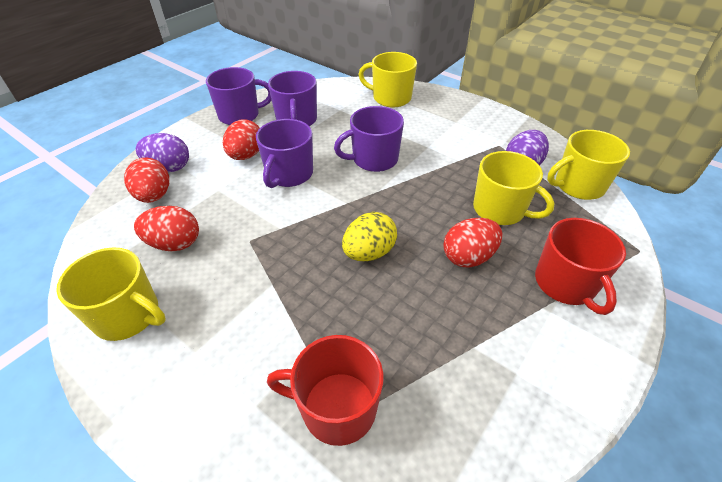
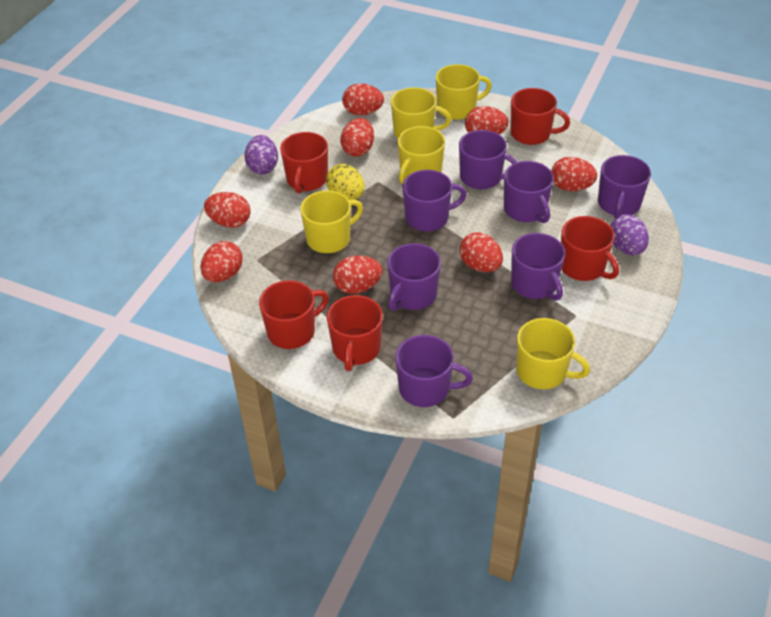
purple mug: [206,67,271,125] [256,119,313,188] [268,71,317,126] [334,106,404,172] = 4 -> [387,243,441,311] [395,335,473,407] [403,170,467,231] [459,130,517,189] [504,161,554,223] [511,233,565,301] [598,155,651,219] = 7
red egg: [124,157,169,203] [134,206,199,252] [223,119,260,160] [443,218,503,268] = 4 -> [200,241,243,282] [204,192,251,228] [333,256,383,294] [340,118,374,157] [342,83,384,115] [460,232,503,272] [465,106,508,134] [551,157,597,191] = 8
red mug: [267,335,384,446] [535,218,626,315] = 2 -> [259,280,329,349] [280,132,328,194] [327,295,383,371] [510,88,570,145] [561,216,619,281] = 5
yellow mug: [56,247,166,341] [358,52,417,107] [473,151,555,225] [547,130,630,200] = 4 -> [300,191,363,253] [391,87,451,139] [398,126,445,184] [436,64,492,120] [516,318,590,389] = 5

